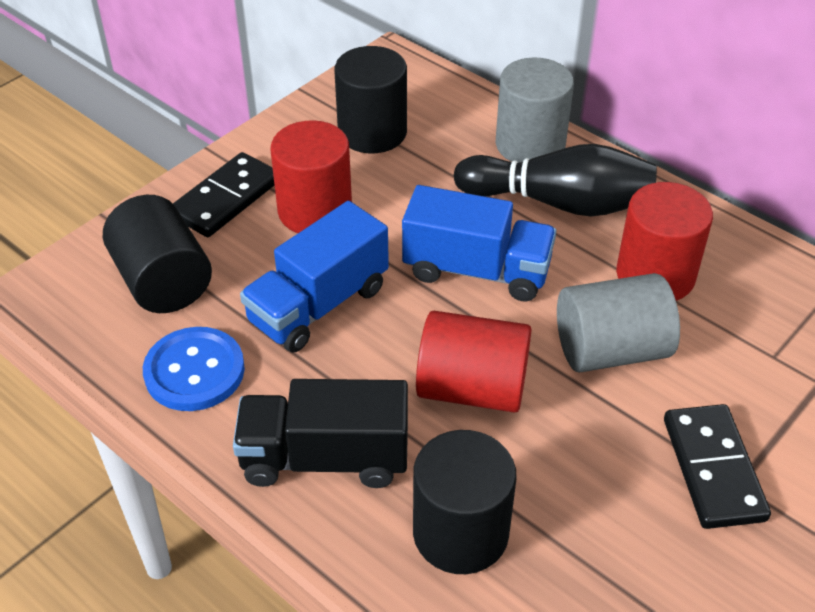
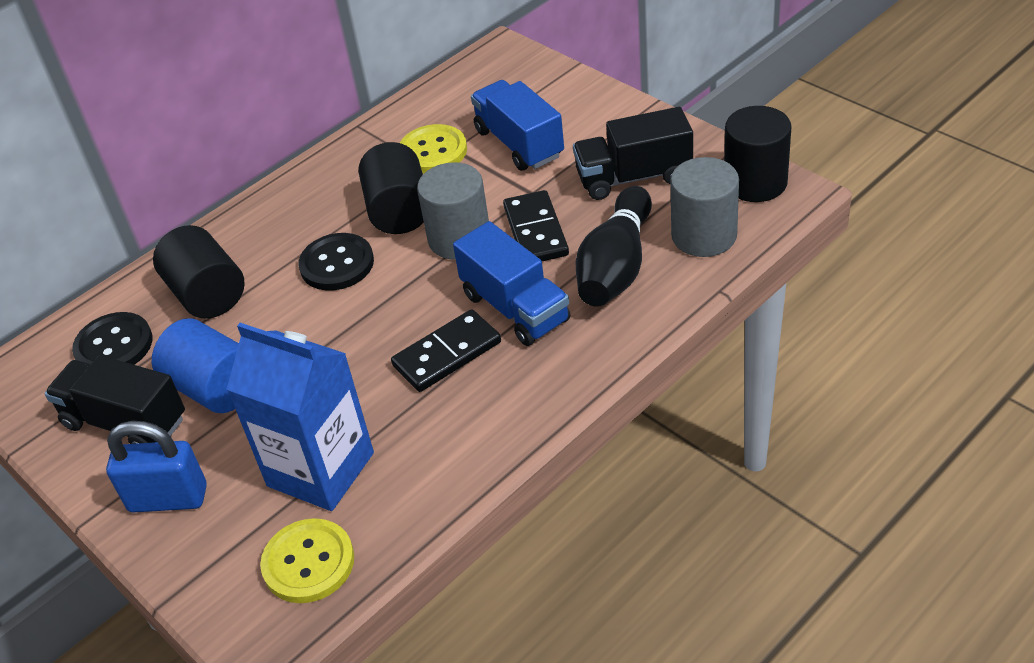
black button: none = 0 -> [72,312,153,365] [298,233,374,291] = 2
black truck: [233,379,408,488] = 1 -> [45,355,185,444] [573,107,693,200] = 2
blue button: [143,327,245,411] = 1 -> none = 0
blue carton: none = 0 -> [226,323,374,511] = 1
blue cylinder: none = 0 -> [152,318,239,413] = 1
blue padlock: none = 0 -> [106,421,207,512] = 1
red cylinder: [271,120,352,233] [416,311,531,413] [616,182,713,301] = 3 -> none = 0
yellow button: none = 0 -> [260,518,354,603] [400,124,467,174] = 2

